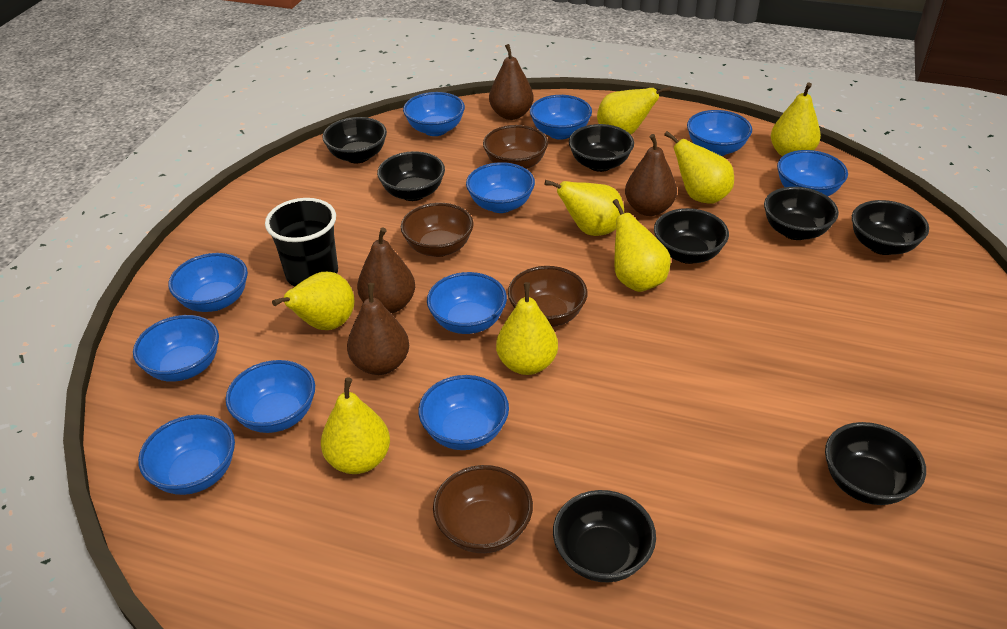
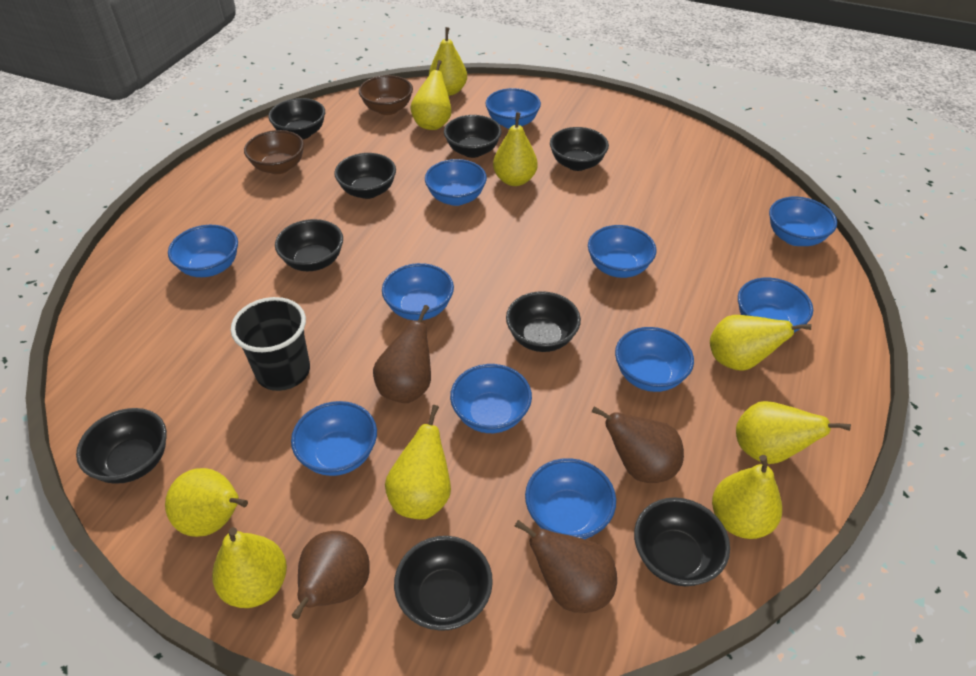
black bowl: [322,117,387,163] [377,151,445,201] [553,490,656,582] [569,124,634,172] [654,208,729,264] [764,187,839,240] [825,422,926,505] [852,200,929,255] = 8 -> [76,408,167,484] [268,98,325,139] [275,219,343,271] [334,153,396,199] [394,536,493,631] [444,115,502,158] [506,291,581,352] [550,127,609,171] [634,498,730,586] = 9
brown bowl: [401,203,474,257] [433,465,533,553] [483,125,548,169] [508,266,588,327] = 4 -> [244,130,304,174] [359,75,413,115] = 2
yellow pear: [272,272,354,330] [321,377,390,474] [496,282,558,375] [545,180,624,236] [597,87,671,135] [613,199,671,292] [664,131,734,204] [771,82,821,156] = 8 -> [165,468,248,537] [212,527,287,608] [385,405,451,519] [410,60,452,130] [429,27,467,96] [493,112,538,186] [710,315,811,371] [712,455,782,539] [736,401,851,464] = 9

